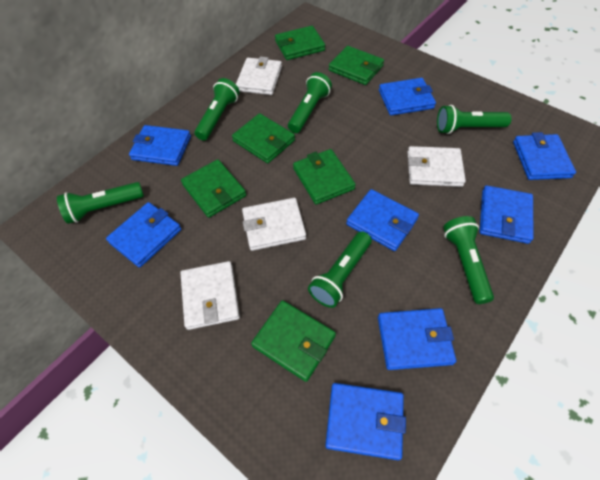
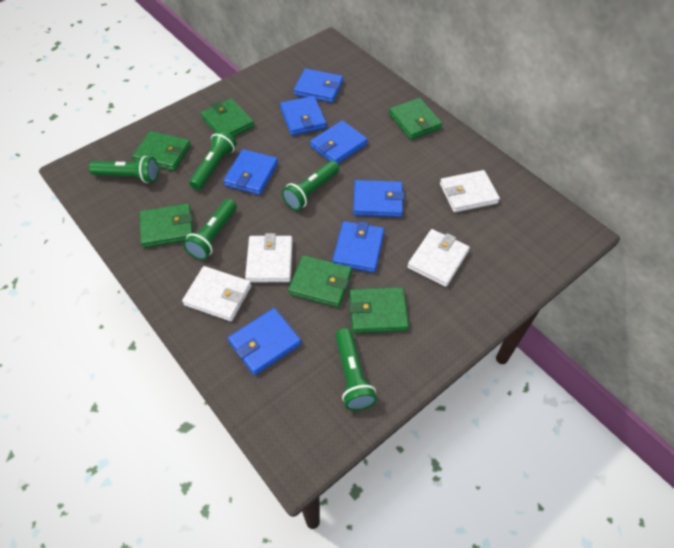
blue wallet: [106,202,181,268] [129,125,191,166] [325,383,406,460] [346,189,419,251] [378,308,456,370] [379,78,436,116] [480,185,534,244] [513,132,576,180] = 8 -> [223,149,278,195] [228,308,301,375] [280,96,326,136] [294,69,343,103] [310,120,368,164] [332,221,384,273] [353,180,404,217] = 7
green flashlight: [57,182,144,224] [195,78,240,141] [288,72,332,133] [308,231,372,308] [437,105,512,134] [443,216,494,304] = 6 -> [89,156,159,183] [183,199,237,260] [189,130,237,190] [282,161,339,210] [335,328,377,411] = 5

